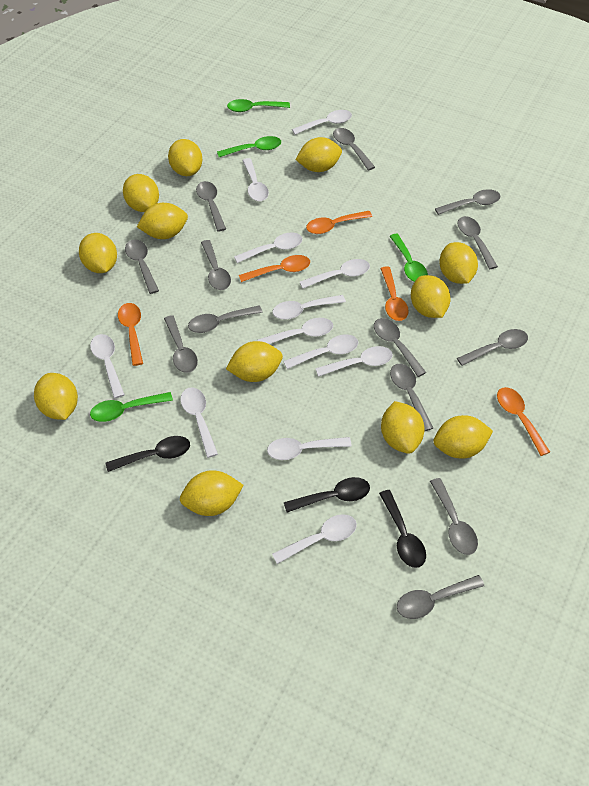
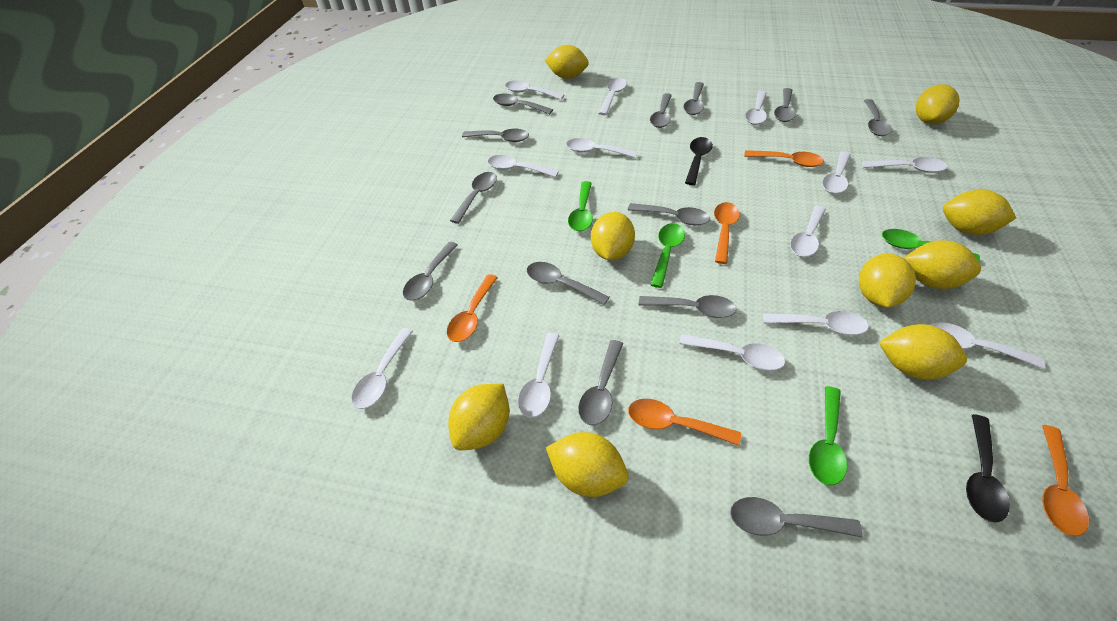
black spoon: [106,436,190,472] [284,477,370,513] [379,490,426,568] = 3 -> [685,137,713,185] [966,414,1010,523] = 2
white spoon: [90,334,125,398] [180,387,218,458] [234,233,303,263] [242,158,269,201] [258,318,333,344] [267,437,352,460] [272,295,346,319] [272,514,357,564] [283,334,358,369] [292,110,352,135] [300,259,370,289] [315,346,393,377] = 12 -> [352,328,413,409] [488,155,559,177] [505,81,564,100] [518,333,560,418] [566,138,637,158] [598,78,627,115] [679,334,785,370] [745,91,767,125] [763,311,869,335] [790,205,826,257] [822,151,851,194] [861,157,947,173] [931,322,1045,369] = 13
yellow lemon: [34,373,78,420] [79,233,117,273] [123,174,159,212] [137,203,188,239] [168,139,202,176] [180,470,244,516] [226,341,283,382] [295,137,342,172] [381,401,425,454] [411,275,451,318] [433,415,493,459] [439,242,478,284] = 12 -> [448,384,510,450] [545,45,589,79] [546,432,629,497] [591,212,635,260] [859,253,916,308] [879,324,967,379] [904,240,981,289] [916,84,960,124] [943,190,1016,235] = 9

